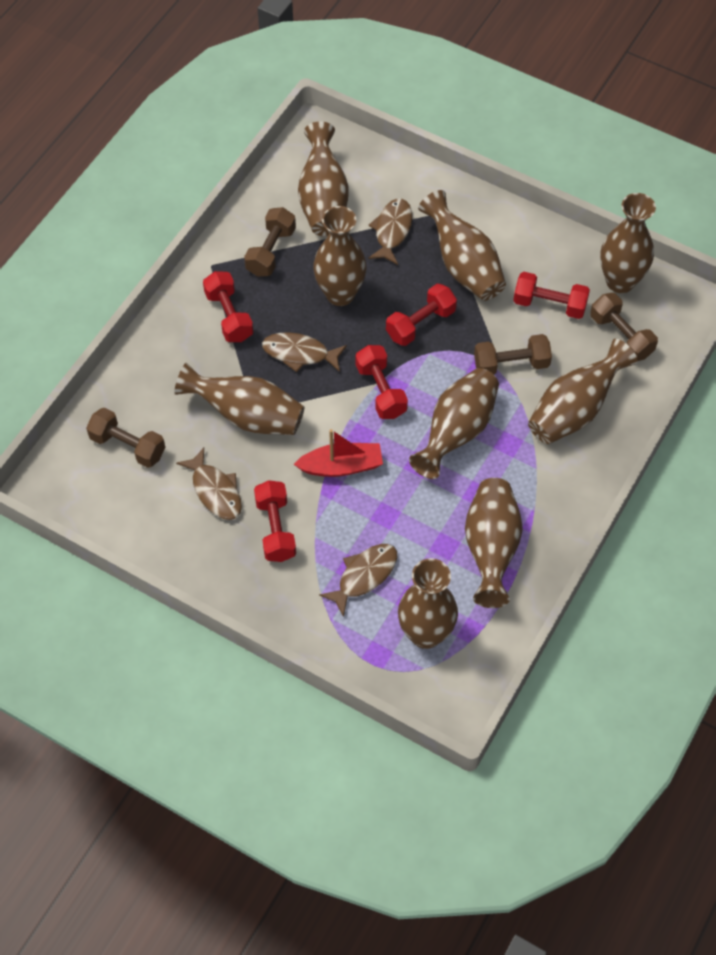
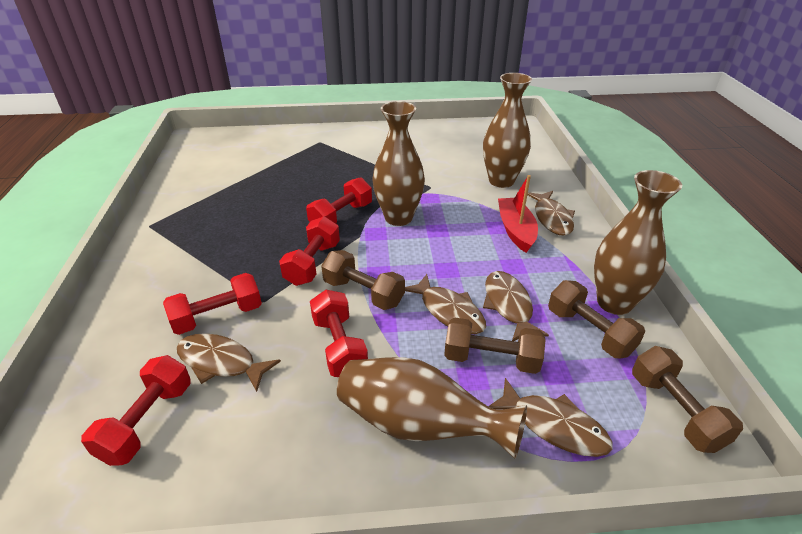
brown fish: [176,447,242,520] [262,332,347,372] [319,544,397,617] [368,199,412,265] = 4 -> [177,333,281,392] [405,274,486,334] [483,271,549,341] [488,378,612,457] [527,191,575,236] = 5
brown vase: [174,363,304,435] [298,121,349,236] [313,206,367,306] [398,558,458,649] [409,368,499,479] [418,190,506,301] [465,478,523,608] [528,339,638,444] [600,193,656,293] = 9 -> [337,357,527,459] [373,101,425,226] [483,73,532,188] [594,170,682,315] = 4

